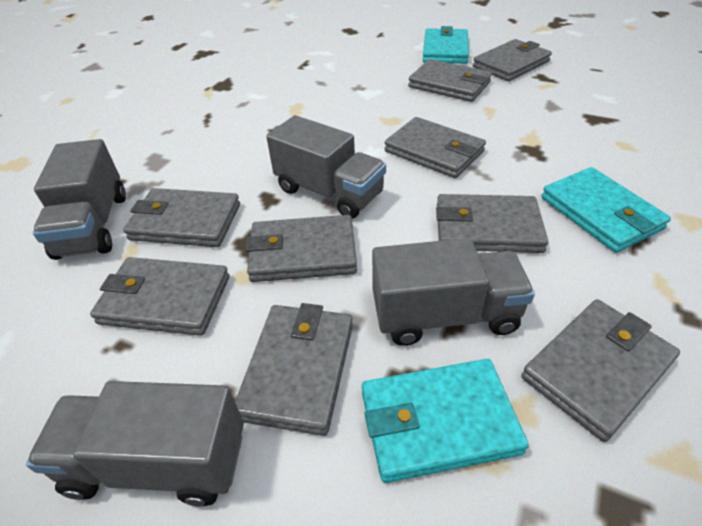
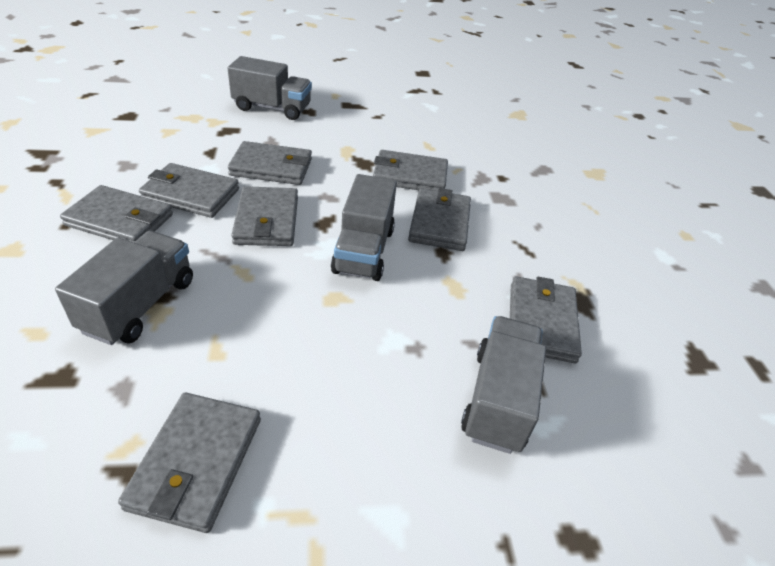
grey wallet: [90,257,229,336] [123,188,240,247] [235,303,353,436] [245,215,357,282] [384,117,486,178] [408,59,492,102] [436,194,549,253] [473,39,552,81] [521,299,680,442] = 9 -> [60,185,173,242] [118,393,261,533] [139,163,239,218] [228,141,312,185] [231,186,298,246] [373,150,448,191] [408,188,471,251] [510,276,582,363] = 8
turquoise wallet: [362,359,529,483] [423,26,469,64] [541,167,671,253] = 3 -> none = 0

